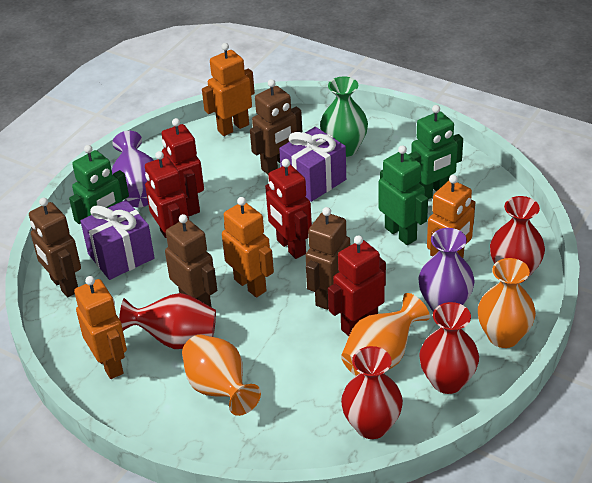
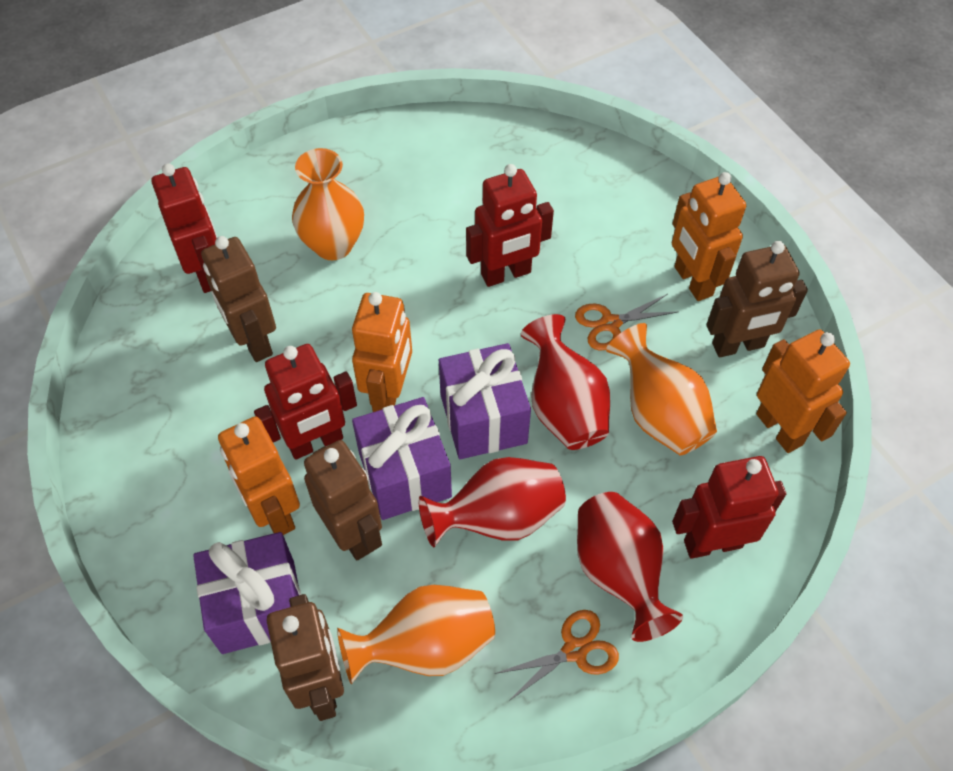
green robot: [69,145,129,224] [379,145,428,245] [409,105,463,199] = 3 -> none = 0
green vase: [320,76,368,157] = 1 -> none = 0
orange scissors: none = 0 -> [494,610,619,701] [575,294,678,350] = 2
purple gift: [80,200,155,280] [279,127,346,202] = 2 -> [193,532,301,654] [352,397,452,520] [439,343,531,459] = 3
purple vase: [112,131,154,208] [418,228,475,312] = 2 -> none = 0
red vase: [119,293,216,349] [341,346,403,439] [419,302,479,394] [490,196,545,283] = 4 -> [419,457,566,547] [521,314,610,450] [577,492,683,642] = 3

